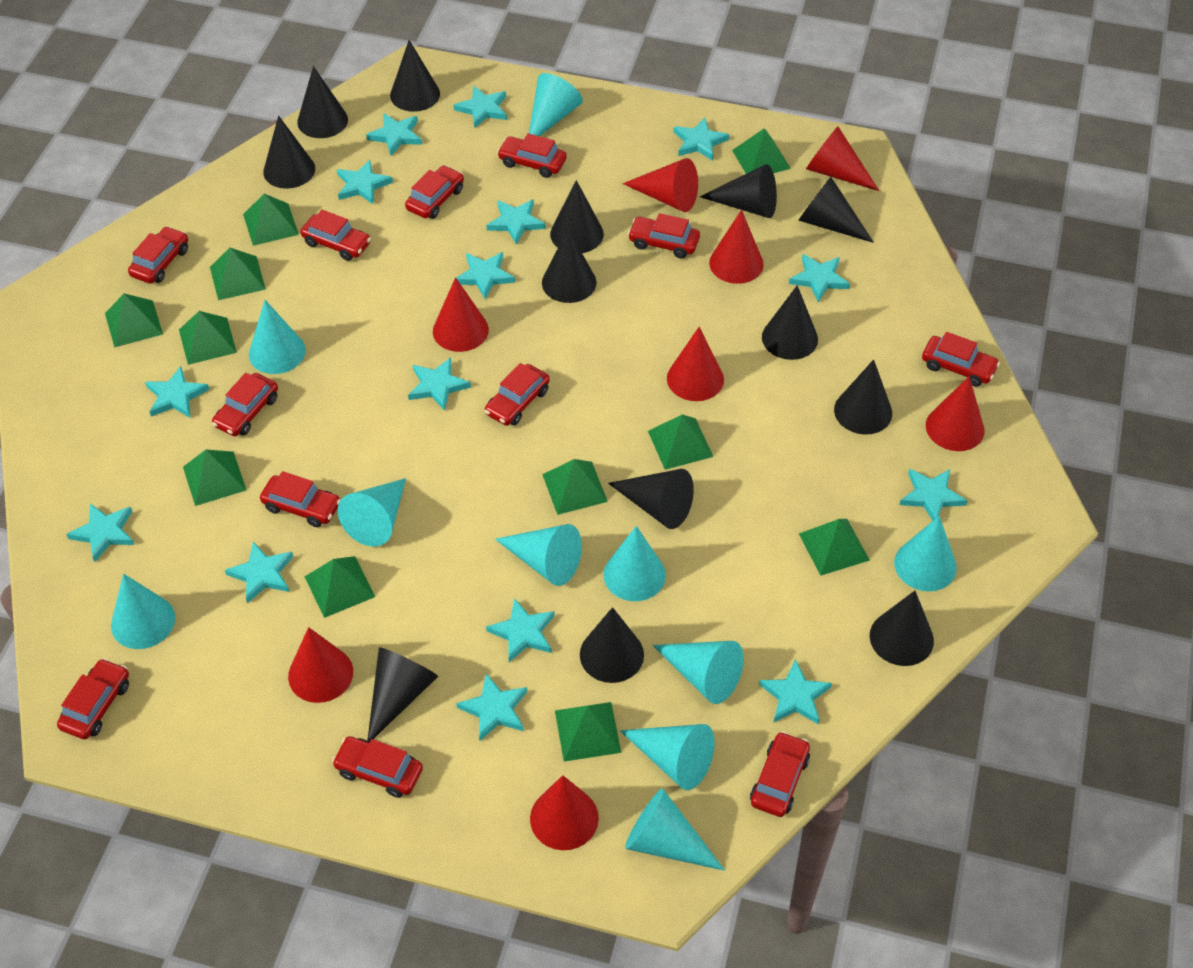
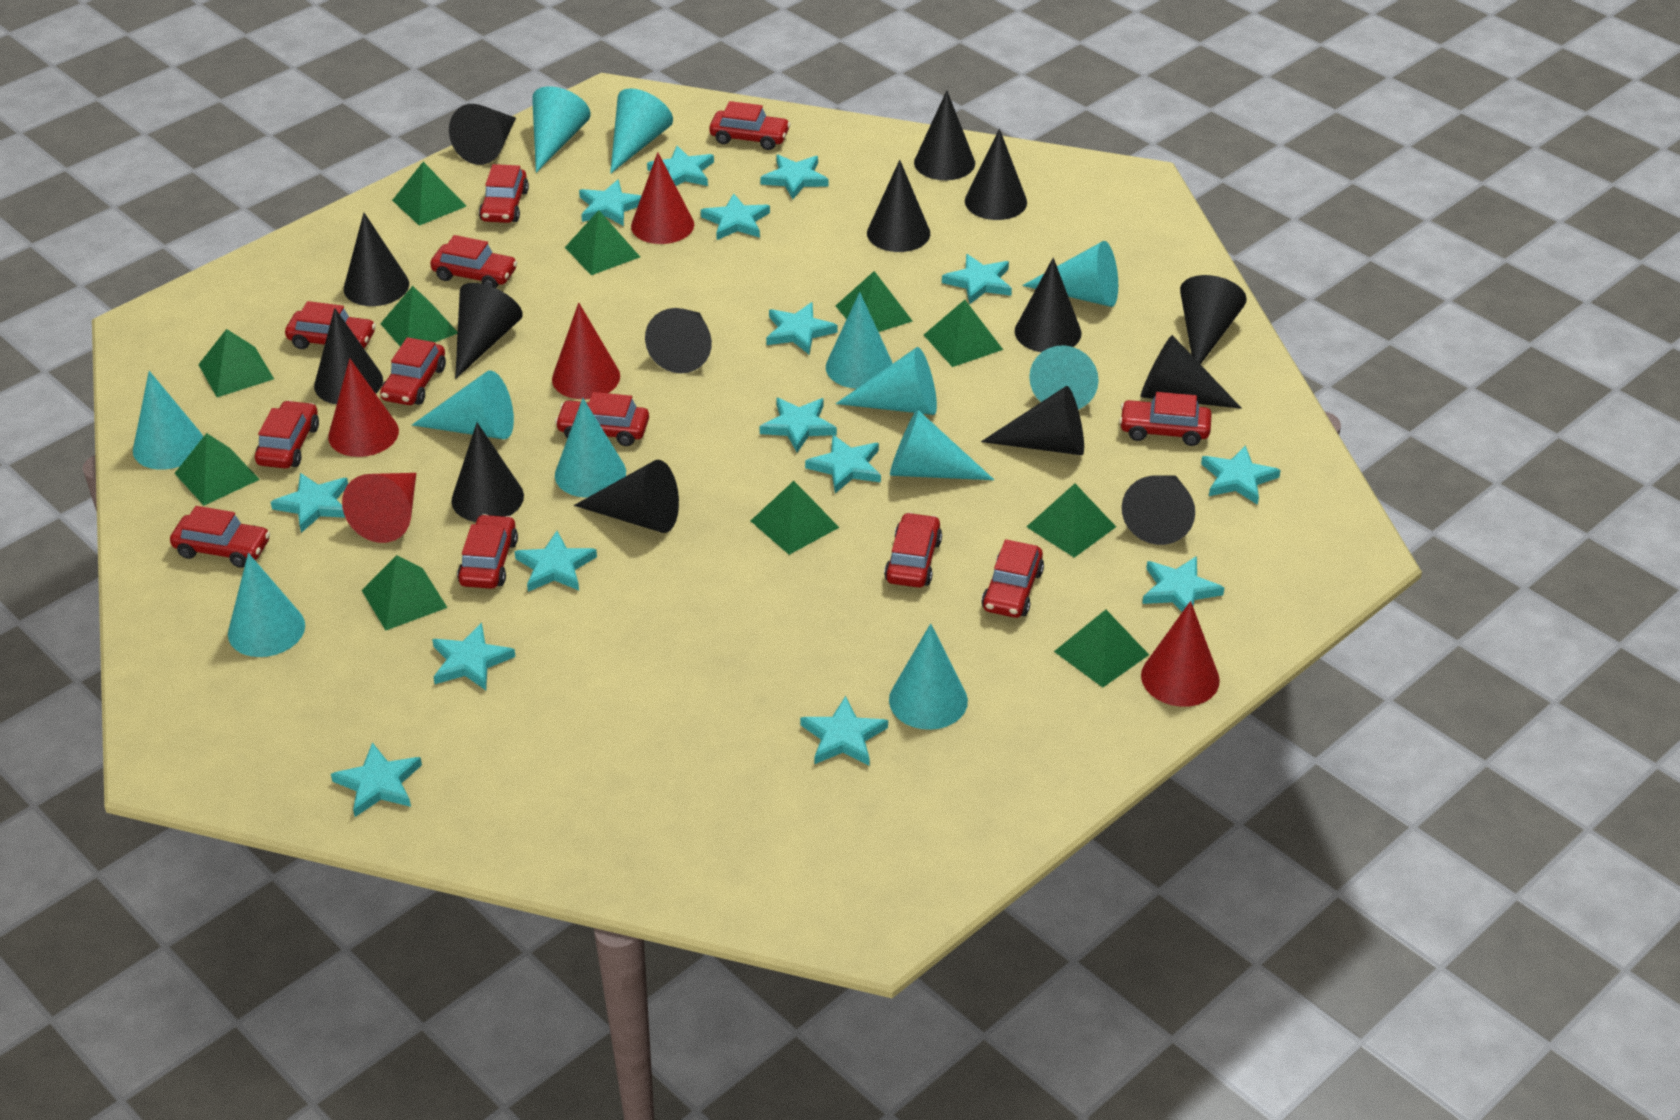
black cone: [263,116,315,189] [297,66,348,138] [367,647,438,743] [390,40,440,112] [542,229,597,303] [550,180,604,253] [580,607,644,683] [608,469,694,529] [700,164,777,218] [762,285,818,360] [798,177,874,243] [834,359,892,435] [870,591,934,666] = 13 -> [314,308,383,404] [344,213,409,306] [449,104,516,165] [451,422,524,522] [455,283,523,379] [574,460,679,533] [645,308,712,373] [867,160,930,252] [914,91,975,180] [965,129,1027,220] [981,386,1084,455] [1015,258,1082,352] [1122,475,1195,545] [1140,335,1242,409] [1180,275,1247,364] = 15
red cone: [288,627,353,703] [433,277,489,352] [530,775,599,850] [622,158,698,212] [667,327,724,401] [709,210,764,284] [806,127,879,191] [926,376,984,451] = 8 -> [328,358,399,457] [342,473,416,543] [552,303,620,399] [631,152,694,244] [1141,601,1220,707] = 5
turquoise cone: [111,574,175,649] [249,300,306,374] [338,478,406,547] [495,524,582,586] [529,73,583,136] [603,526,666,601] [620,724,715,790] [625,788,725,871] [653,641,744,704] [894,516,957,591] = 10 -> [133,371,203,470] [228,553,305,657] [412,370,514,439] [532,86,590,173] [555,398,626,498] [610,88,673,174] [826,292,893,389] [836,347,937,415] [889,623,968,730] [890,409,994,480] [1022,241,1118,307] [1029,345,1099,410] = 12

